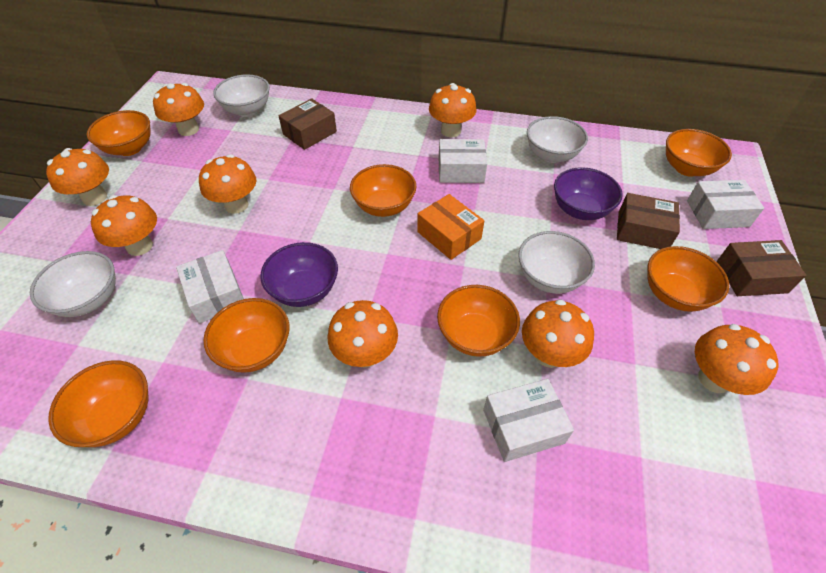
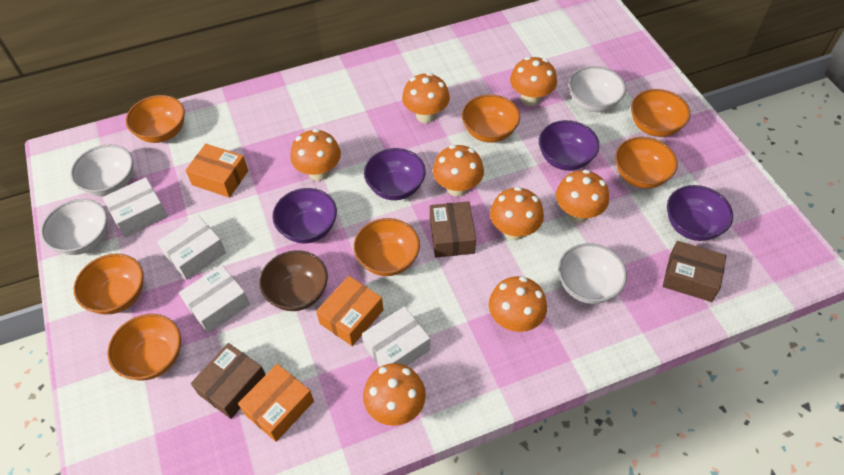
brown bowl: none = 0 -> [259,250,328,311] = 1
orange box: [417,194,484,260] = 1 -> [185,144,248,198] [238,364,314,442] [316,276,383,346] = 3
purple bowl: [260,242,338,307] [554,167,623,220] = 2 -> [272,188,337,244] [364,148,426,200] [539,120,599,171] [667,185,733,241] = 4

